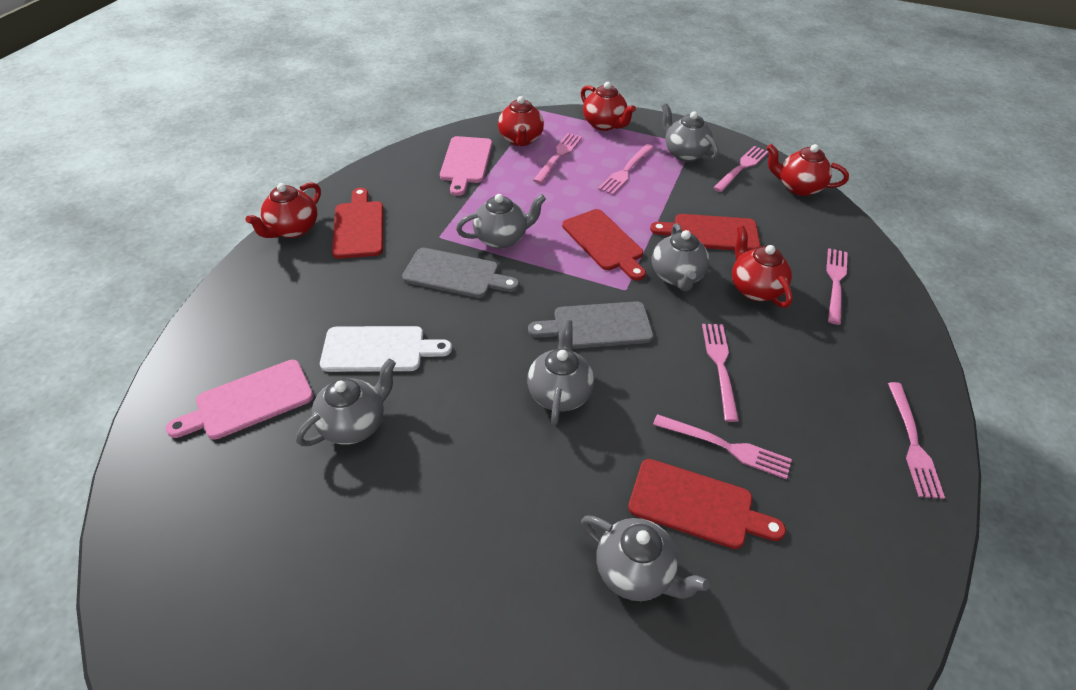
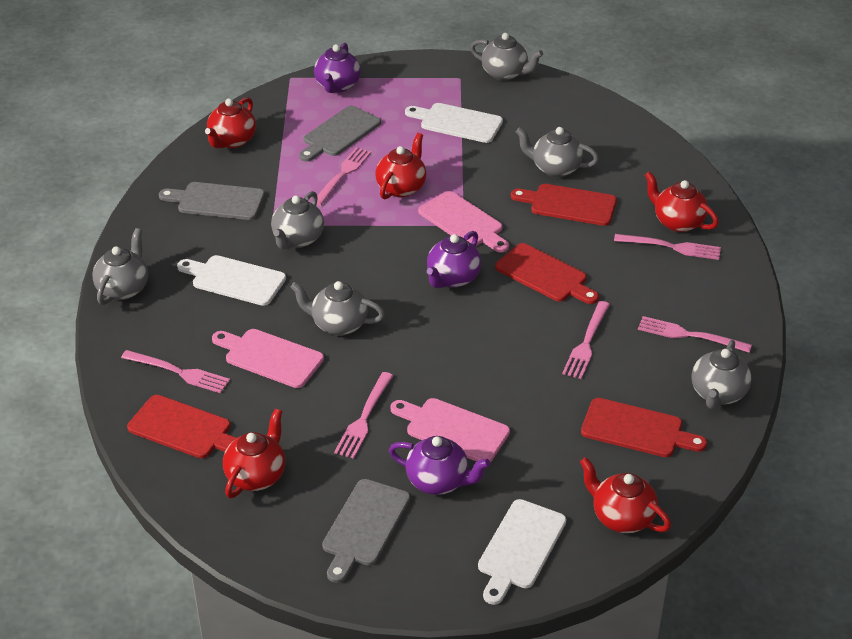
grey cutting board: [402,248,519,298] [528,301,654,349] = 2 -> [159,182,265,220] [299,106,381,161] [322,479,410,583] = 3
pink cutting board: [166,360,314,440] [440,136,492,196] = 2 -> [212,329,324,388] [390,398,510,462] [418,191,509,252] = 3
pink fork: [533,133,582,184] [598,144,654,195] [653,414,792,480] [702,324,739,422] [713,146,768,192] [826,248,848,325] [888,382,945,499] = 7 -> [121,350,230,393] [317,147,371,206] [334,372,393,459] [562,301,610,379] [614,234,721,260] [638,316,752,353] = 6
purple teapot: none = 0 -> [314,43,361,93] [389,436,490,495] [427,231,481,288] = 3
white cutting board: [320,326,452,372] = 1 -> [177,255,286,306] [405,103,503,143] [478,499,567,605] = 3

